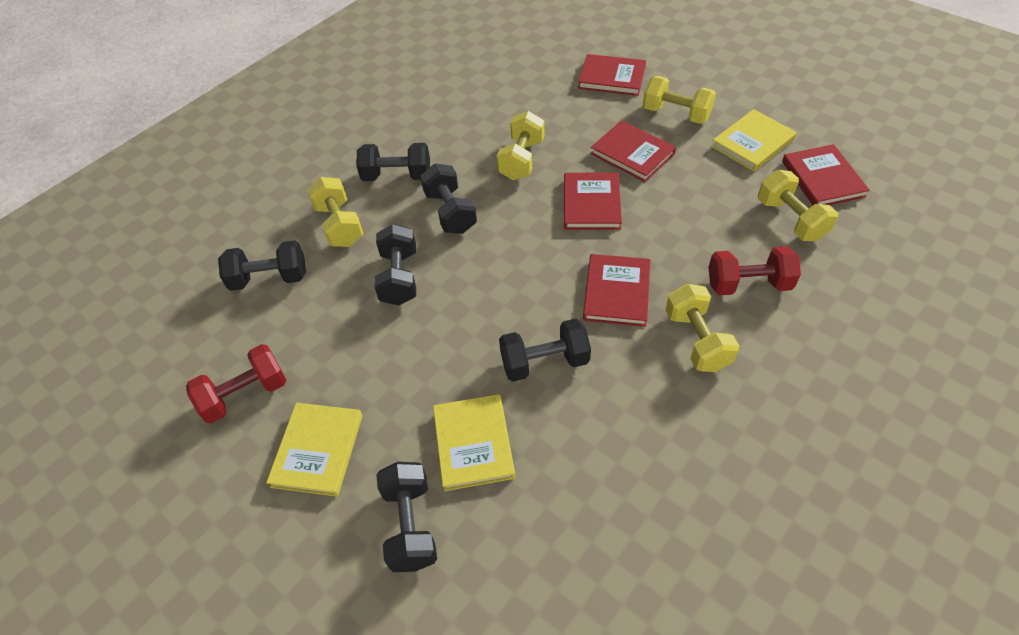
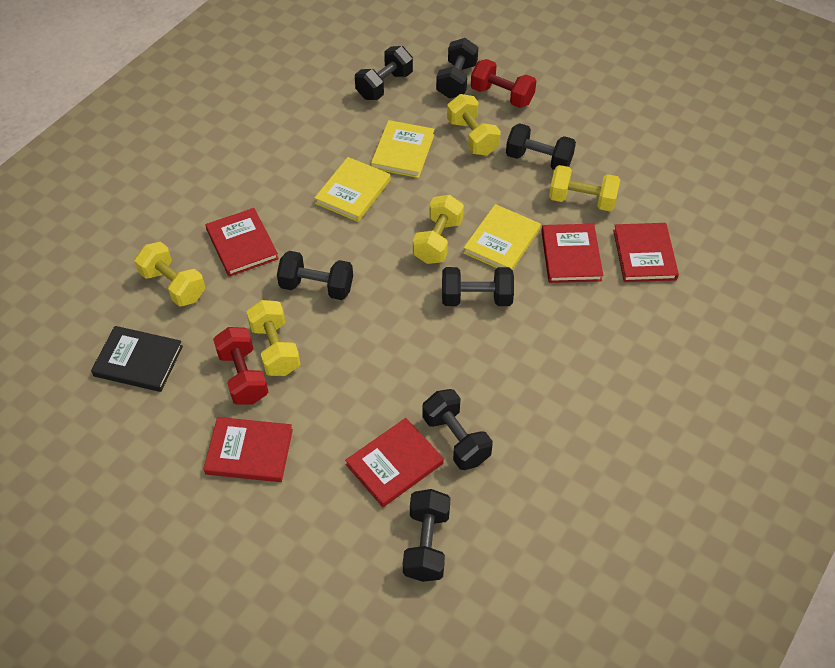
black book: none = 0 -> [91,326,183,392] = 1
black dumbbell: [218,240,306,291] [357,143,430,181] [374,224,416,306] [376,462,437,572] [420,163,477,234] [499,319,591,381] = 6 -> [277,251,353,300] [355,46,413,100] [403,489,451,582] [422,389,493,470] [436,38,478,99] [442,267,514,306] [506,123,576,170] = 7

